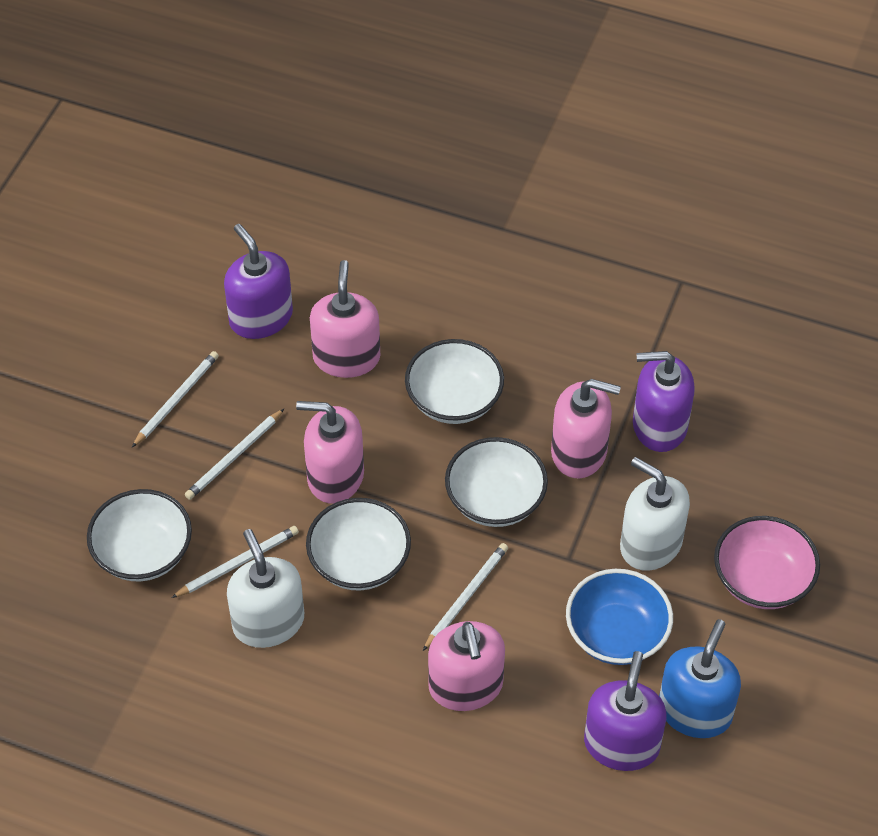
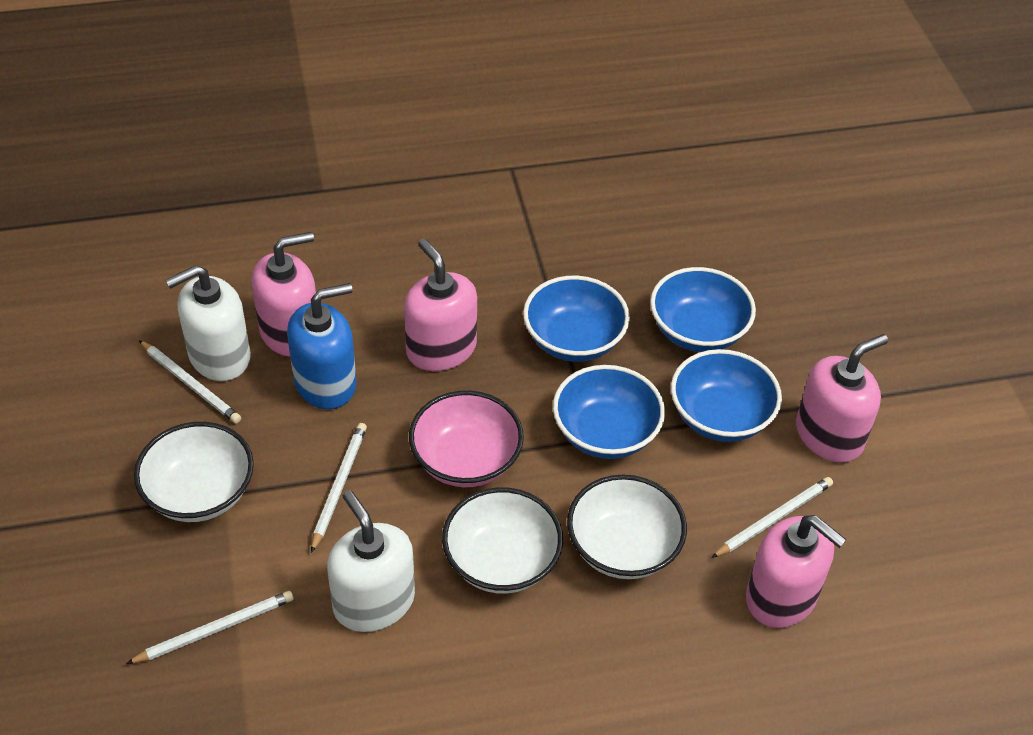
blue bowl: [566,569,673,665] = 1 -> [523,276,630,362] [553,365,665,459] [650,267,756,352] [671,349,782,442] = 4
purple soap dispenser: [224,224,293,339] [584,651,667,771] [633,351,695,452] = 3 -> none = 0
white bowl: [87,489,192,581] [306,498,411,590] [405,339,504,424] [445,437,548,527] = 4 -> [134,422,254,522] [442,487,563,594] [567,475,687,579] = 3

